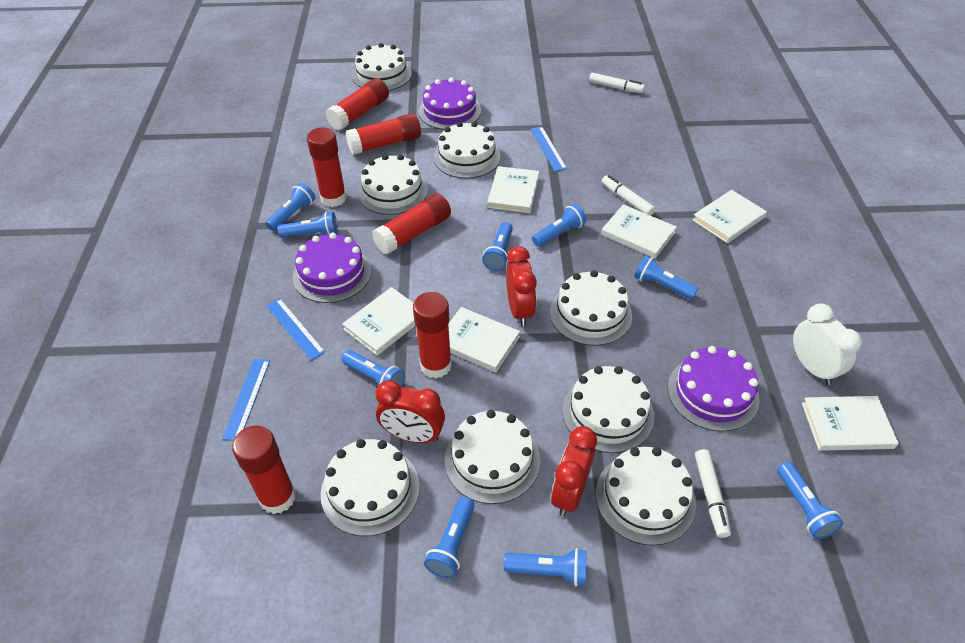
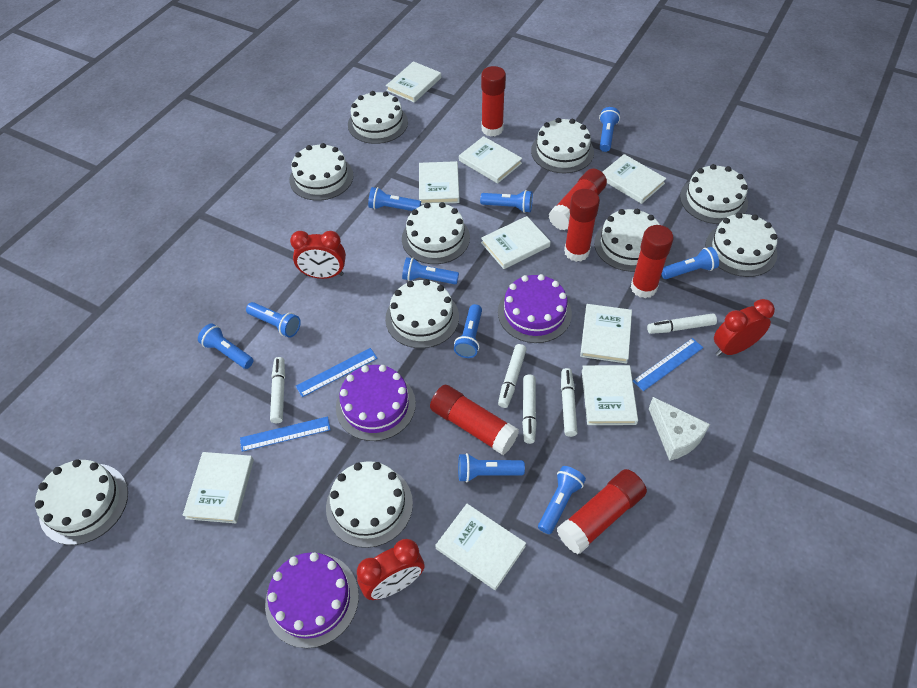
blue flashlight: [266,183,315,231] [277,212,338,238] [341,350,405,387] [424,497,474,578] [482,222,513,271] [504,548,587,586] [532,204,586,247] [634,255,698,299] [777,462,843,539] = 9 -> [198,323,253,369] [246,302,301,338] [368,187,421,211] [402,257,459,284] [454,304,482,358] [458,453,525,482] [480,190,533,213] [538,466,586,534] [599,107,620,152] [661,247,719,279] = 10
white book: [342,287,416,356] [448,307,520,372] [487,166,539,213] [601,204,677,258] [693,190,767,243] [802,396,899,451] = 6 -> [182,452,254,523] [386,61,441,103] [419,161,460,204] [435,504,526,590] [459,136,522,184] [481,216,551,269] [580,304,632,364] [582,365,638,425] [602,154,666,204] = 9
white cake: [321,439,420,536] [352,43,412,91] [358,154,428,215] [434,122,501,179] [445,410,540,504] [550,270,632,346] [562,366,654,453] [596,447,696,546] = 8 -> [35,459,128,545] [289,143,354,201] [326,461,413,548] [348,91,408,144] [385,279,459,348] [402,202,470,264] [531,118,594,173] [594,209,660,272] [680,164,748,224] [705,213,778,277] = 10
white cheese: none = 0 -> [649,397,710,461] = 1
white clock: [793,303,862,385] = 1 -> none = 0
white marker: [589,73,645,93] [602,175,655,216] [695,449,731,538] = 3 -> [270,357,285,423] [498,344,527,408] [522,374,537,444] [561,368,577,437] [647,313,717,334] = 5

